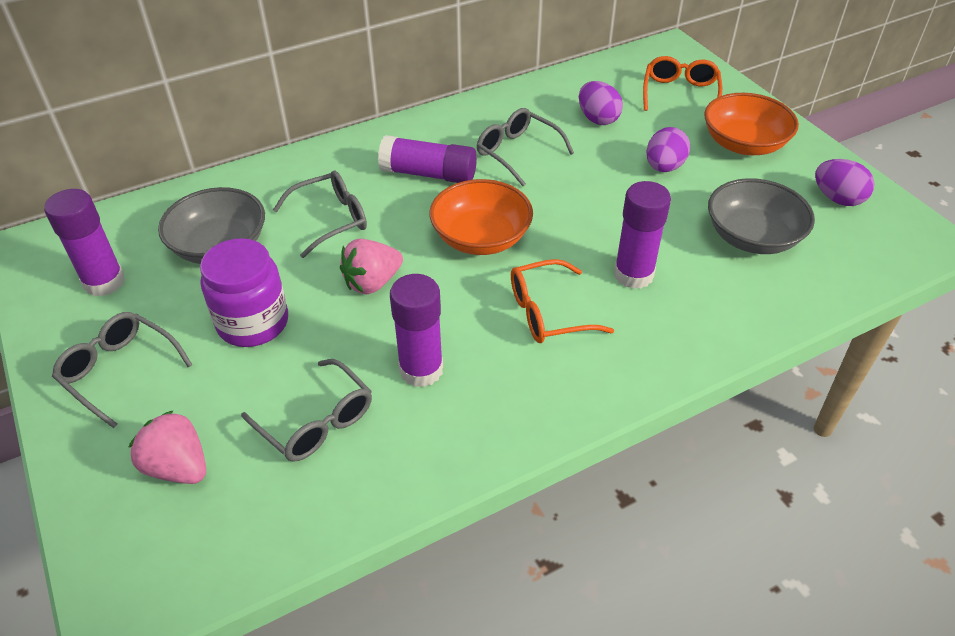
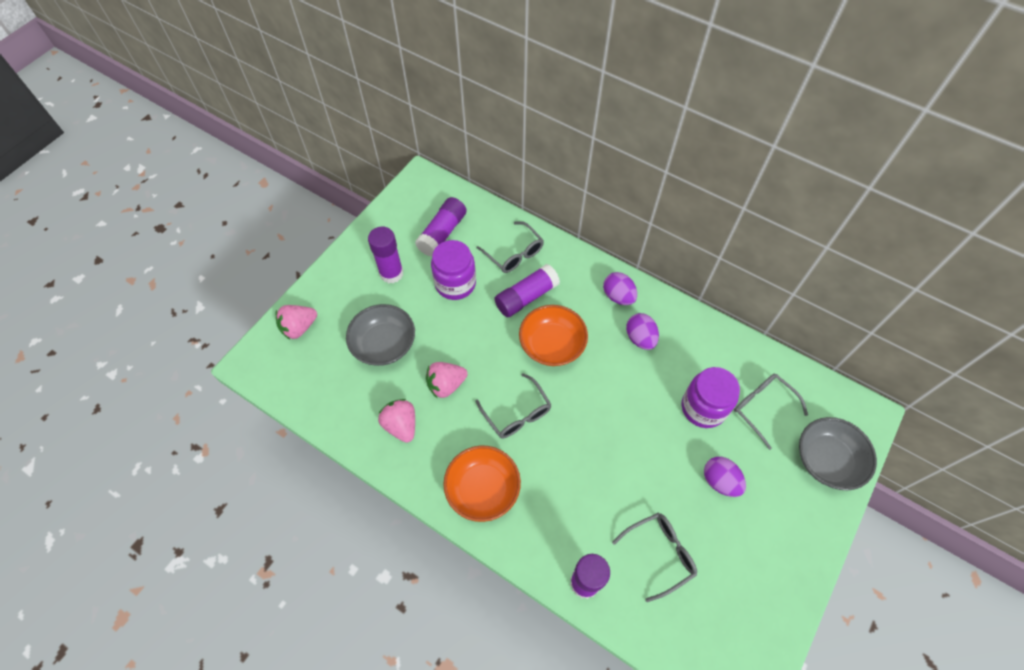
orange glasses: [511,259,614,343] [643,56,722,111] = 2 -> none = 0
pink strawberry: [129,410,206,484] [340,239,403,294] = 2 -> [276,305,317,340] [378,399,415,443] [426,362,468,399] = 3
purple jar: [200,238,288,347] = 1 -> [431,240,476,300] [682,367,740,428] = 2

